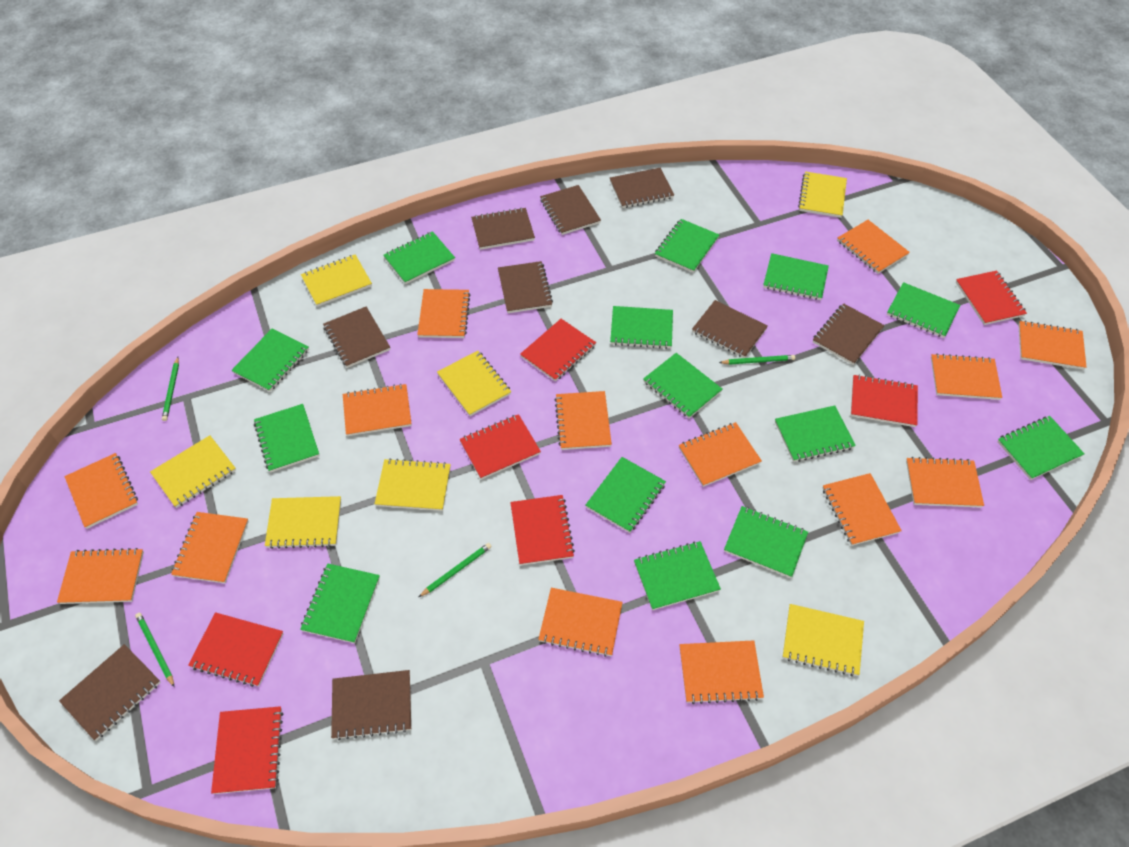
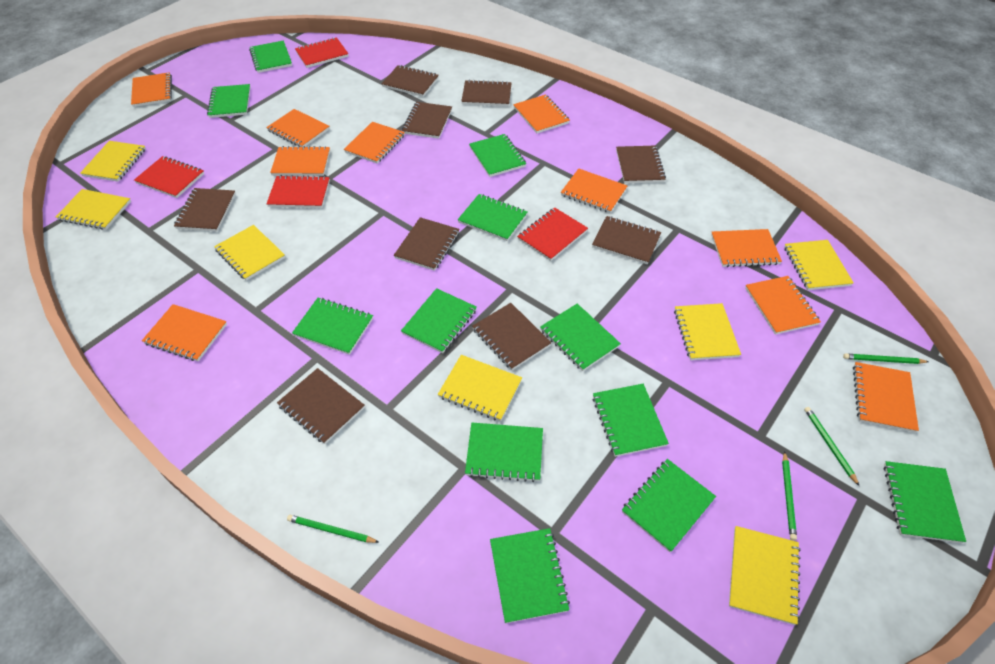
green notebook: [231,329,309,392] [254,404,320,473] [300,564,380,643] [383,231,455,284] [586,457,666,533] [610,306,673,349] [634,541,721,610] [643,353,723,418] [655,219,719,273] [724,506,808,578] [763,253,829,300] [775,406,856,462] [887,282,960,338] [997,416,1084,480] = 14 -> [207,84,250,118] [249,40,292,73] [292,298,373,355] [401,288,477,353] [458,194,527,241] [465,423,543,482] [469,134,526,177] [490,528,570,623] [540,304,621,371] [593,384,669,457] [622,459,716,552] [884,461,966,543] = 12
orange notebook: [57,548,144,604] [64,453,138,529] [171,512,249,583] [343,384,412,436] [417,289,470,338] [538,588,623,657] [555,391,612,450] [679,422,762,487] [679,640,764,704] [822,473,902,546] [837,220,910,274] [906,457,984,508] [931,353,1002,400] [1018,321,1086,370] = 14 -> [131,72,172,107] [142,304,227,361] [266,109,330,147] [270,146,330,176] [344,122,405,164] [513,95,570,133] [561,168,627,213] [711,229,782,267] [745,276,821,334] [853,362,919,433] = 10
red notebook: [188,612,284,687] [211,706,283,794] [460,414,541,480] [510,495,575,565] [520,319,596,381] [851,374,918,427] [956,271,1027,325] = 7 -> [134,156,204,198] [266,175,330,208] [295,37,349,68] [517,207,588,261] = 4

